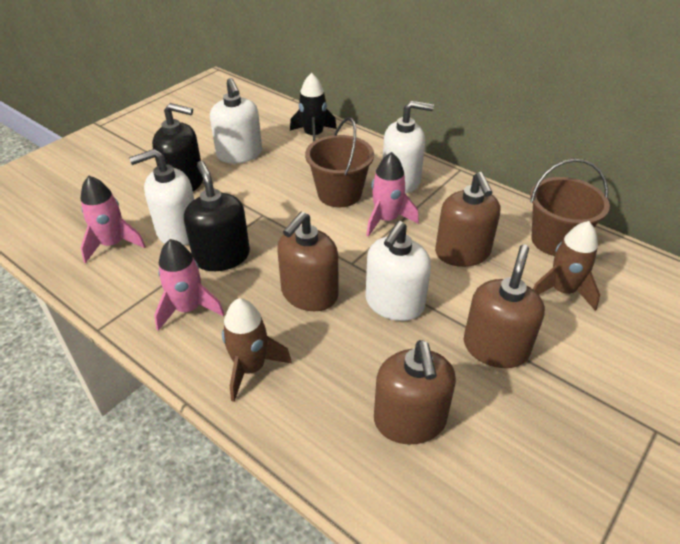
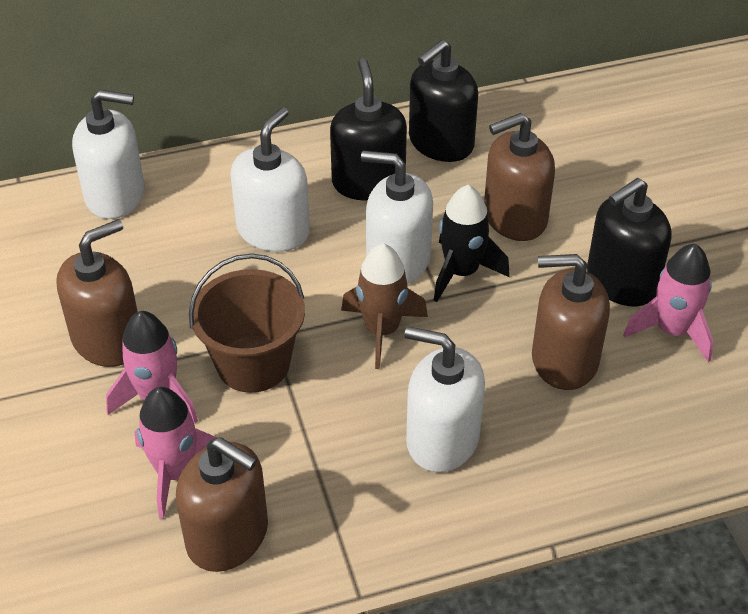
black soap dispenser: [152,103,203,191] [184,161,250,271] = 2 -> [330,58,407,201] [409,40,478,162] [587,178,672,306] = 3
brown bucket: [305,117,374,207] [530,159,610,256] = 2 -> [189,253,305,393] = 1
brown rocket: [222,298,292,402] [533,221,600,311] = 2 -> [341,243,428,369] = 1

